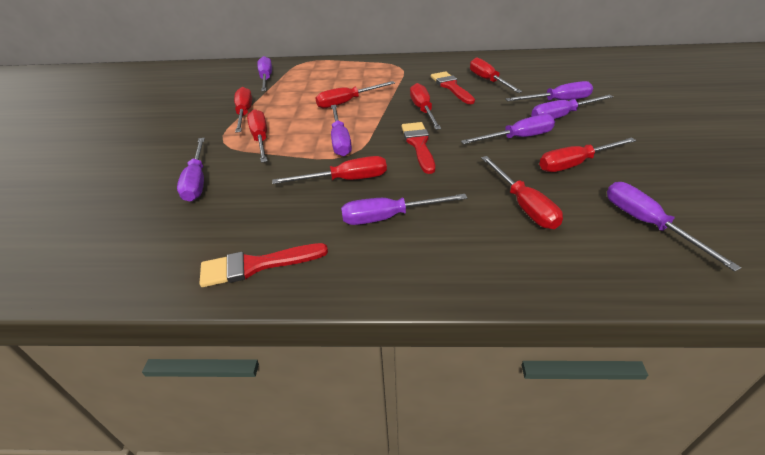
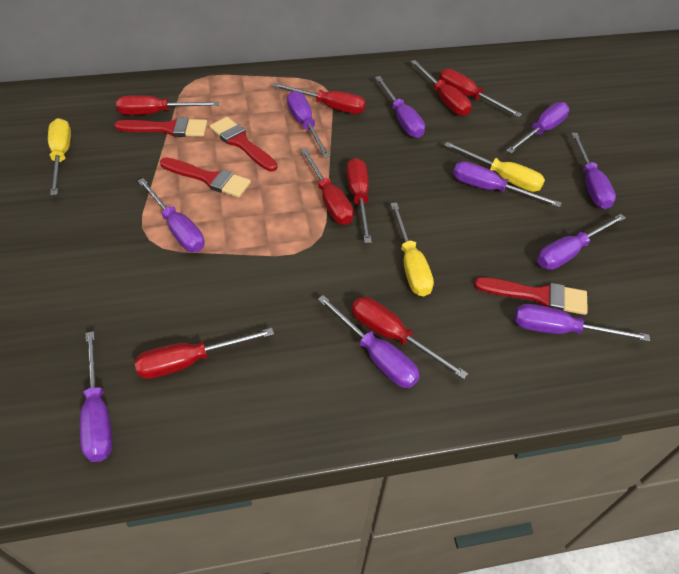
purple screwdriver: [177,138,205,201] [257,56,272,91] [331,105,352,156] [341,194,467,225] [461,114,555,144] [505,81,593,101] [531,94,613,119] [607,182,741,272] = 8 -> [80,331,112,462] [138,178,205,252] [287,91,330,158] [318,295,420,388] [375,76,425,138] [453,161,561,207] [506,102,570,154] [514,304,650,342] [537,214,626,270] [571,133,616,209] = 10
red brush: [200,243,328,287] [401,122,435,174] [431,71,475,104] = 3 -> [114,117,207,137] [160,157,251,198] [209,117,277,172] [474,277,588,315] = 4
yellow screwdriver: none = 0 -> [48,118,71,195] [390,202,434,296] [444,142,545,192] = 3

